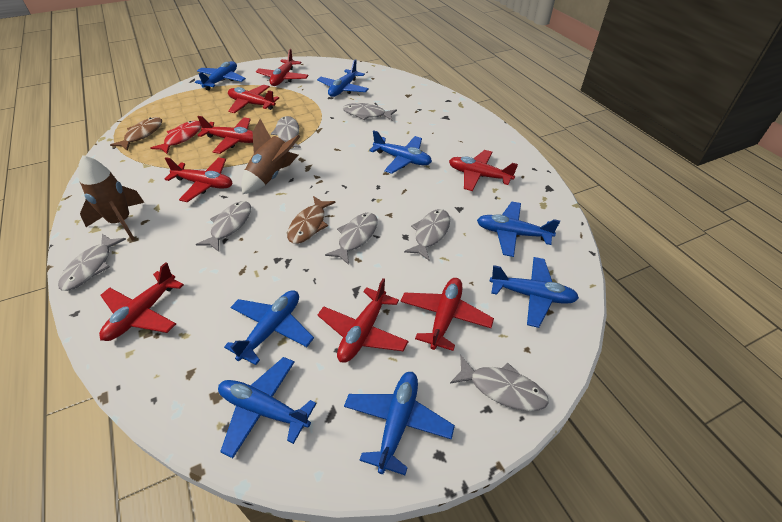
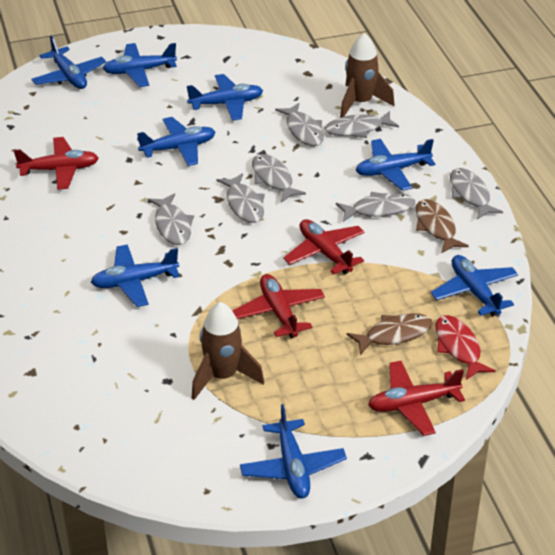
red plane: [99,262,184,341] [165,157,233,202] [197,116,253,154] [228,85,279,113] [256,49,309,86] [318,278,409,363] [400,278,494,351] [449,150,518,191] = 8 -> [14,137,99,190] [232,274,325,338] [283,219,365,274] [368,361,465,436] = 4

